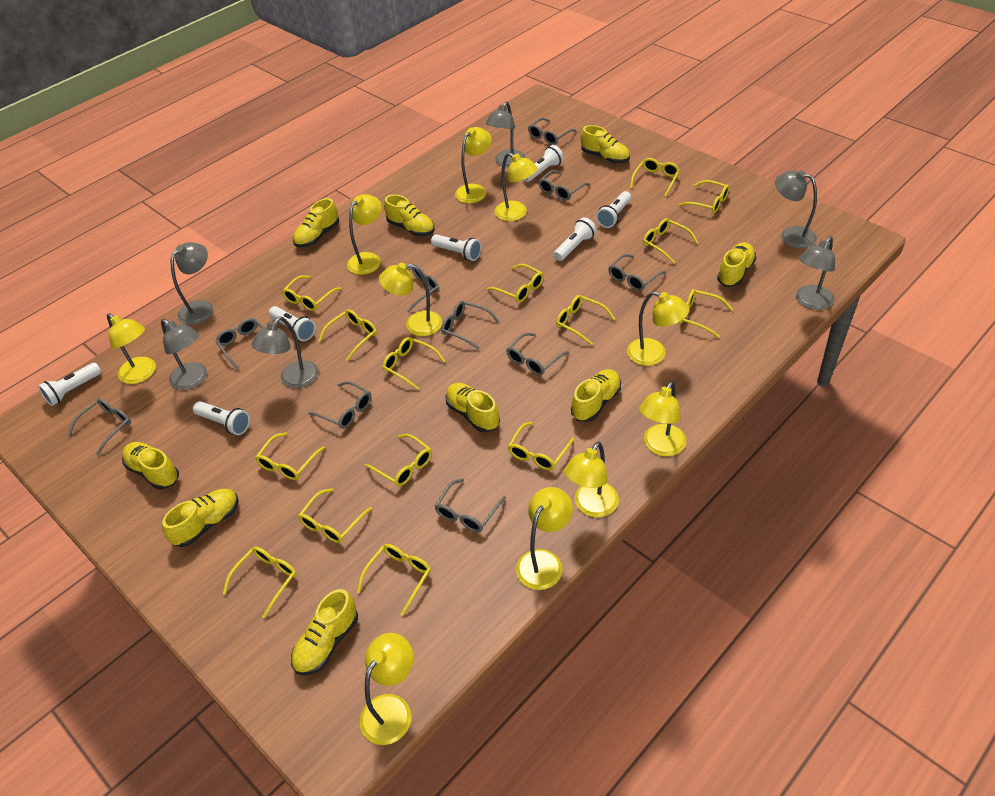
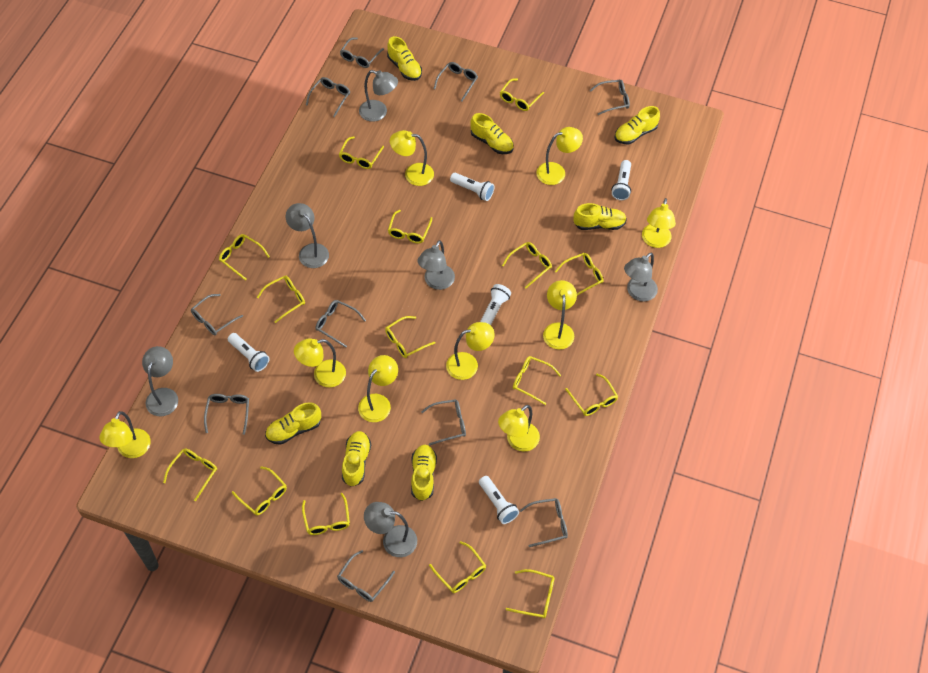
white flashlight: [38,363,101,406] [193,401,250,435] [269,306,316,341] [431,234,481,261] [524,145,564,182] [553,217,597,261] [596,191,631,228] = 7 -> [228,333,269,372] [450,173,494,201] [479,476,519,524] [480,284,511,325] [612,160,631,200] = 5
yellow lamp: [107,313,156,384] [347,194,382,275] [360,633,414,745] [379,263,442,336] [455,127,492,203] [495,152,538,221] [516,487,573,590] [564,442,619,517] [627,291,690,366] [639,381,686,456] = 10 -> [99,411,151,458] [294,338,346,387] [358,355,398,422] [390,130,434,186] [446,322,495,380] [498,405,540,452] [537,127,583,185] [543,280,577,350] [642,198,676,248] = 9
yellow shoe: [122,442,179,489] [162,489,239,547] [291,589,358,675] [293,198,339,248] [384,194,434,236] [445,383,500,432] [571,369,621,422] [581,125,630,163] [717,242,756,287] = 9 -> [265,402,321,445] [342,431,371,487] [387,36,422,81] [411,445,437,501] [470,113,514,154] [573,203,627,230] [615,106,660,144] = 7

